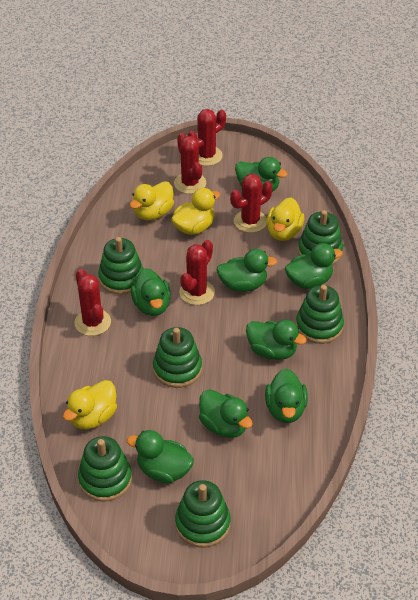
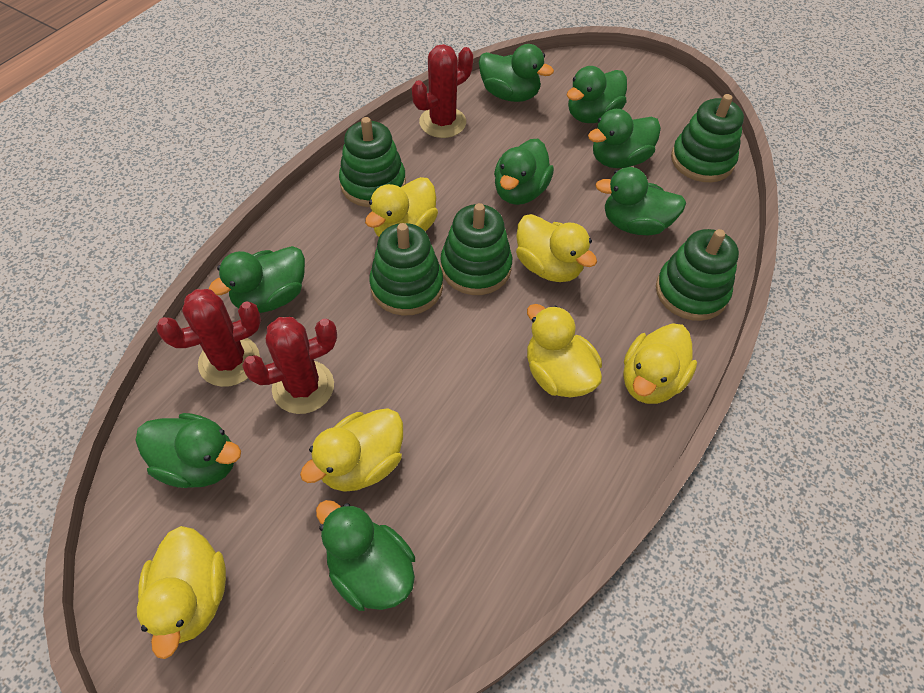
green stacking toy: [78,436,132,502] [98,237,144,295] [153,327,202,388] [175,480,230,548] [296,285,344,344] [298,210,343,265] = 6 -> [339,117,406,207] [369,223,443,316] [440,203,512,295] [656,229,739,321] [671,94,744,182] = 5
red cactus: [75,269,111,336] [174,133,206,194] [179,240,215,305] [187,109,226,166] [230,174,272,233] = 5 -> [156,289,261,387] [242,317,337,414] [412,44,473,138] = 3
yellow duck: [63,380,117,429] [130,181,174,221] [171,188,220,235] [266,197,304,241] = 4 -> [137,526,226,659] [300,408,403,492] [365,177,438,237] [516,214,597,282] [527,304,602,397] [623,323,697,404] = 6

